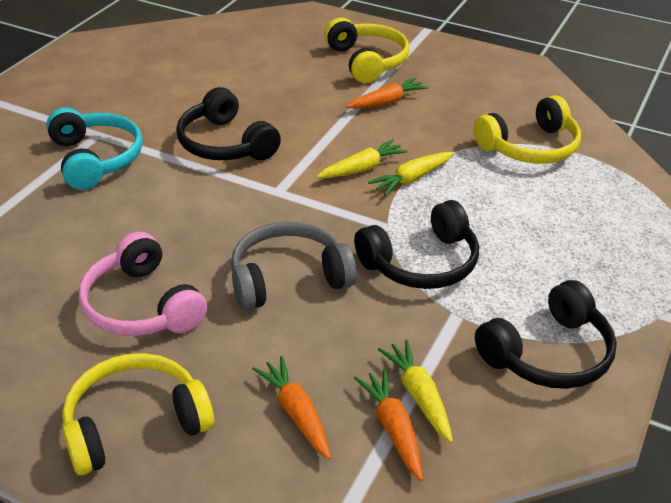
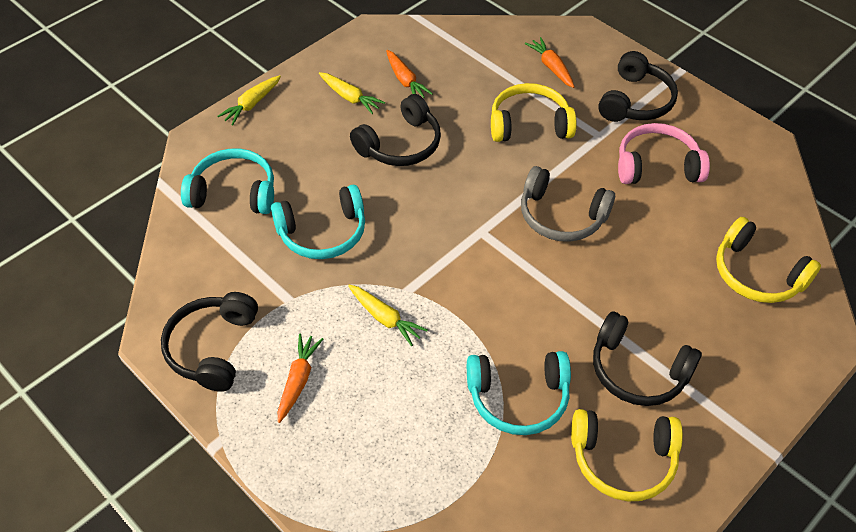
black headphones: [176,87,281,160] [354,200,479,289] [475,280,617,389] = 3 -> [161,292,258,392] [350,94,441,166] [593,311,702,406] [598,51,678,122] = 4
turquoise headphones: [46,107,143,190] = 1 -> [181,149,274,214] [271,185,365,259] [467,351,571,435] = 3

